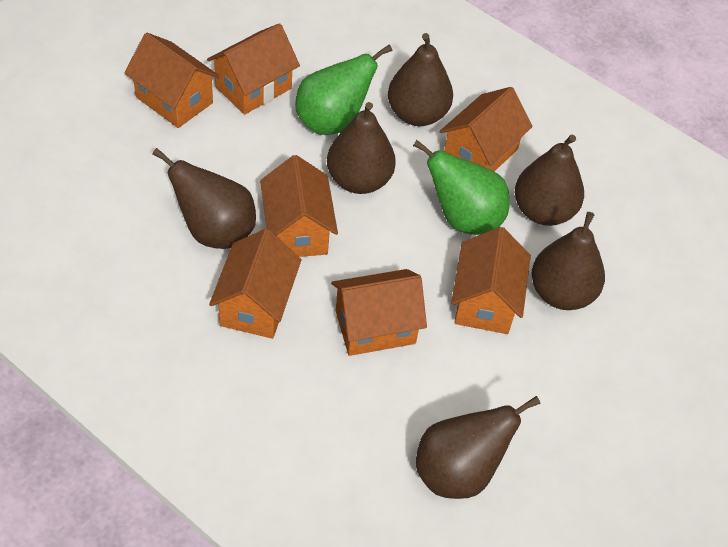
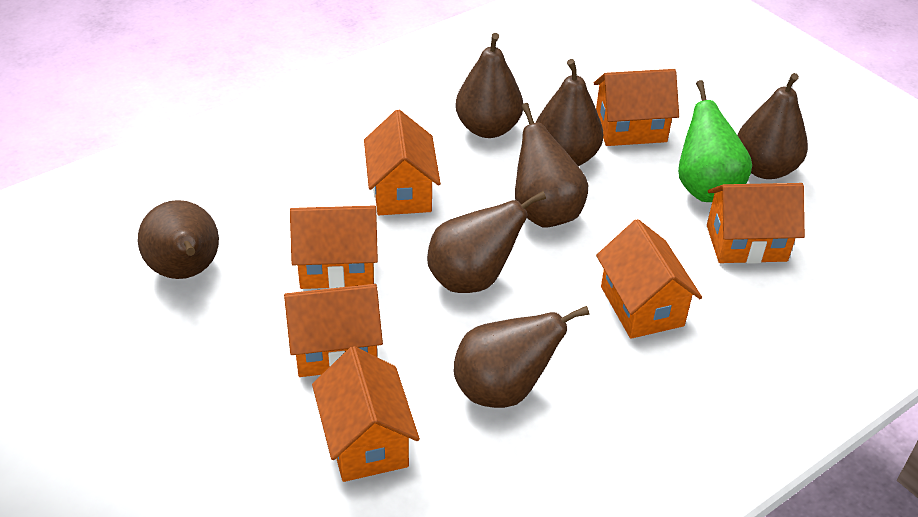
brown pear: [152,148,256,249] [327,102,396,194] [388,33,453,126] [416,396,541,499] [515,134,584,226] [531,212,605,310] = 6 -> [138,200,219,279] [427,191,546,293] [454,306,590,408] [455,33,523,138] [515,103,588,227] [536,59,603,166] [737,73,808,179] = 7
green pear: [295,44,392,135] [413,140,510,235] = 2 -> [678,80,752,202] = 1

